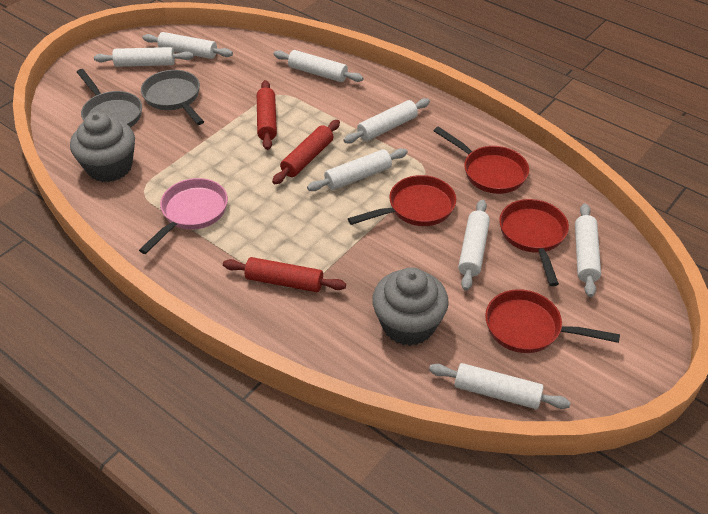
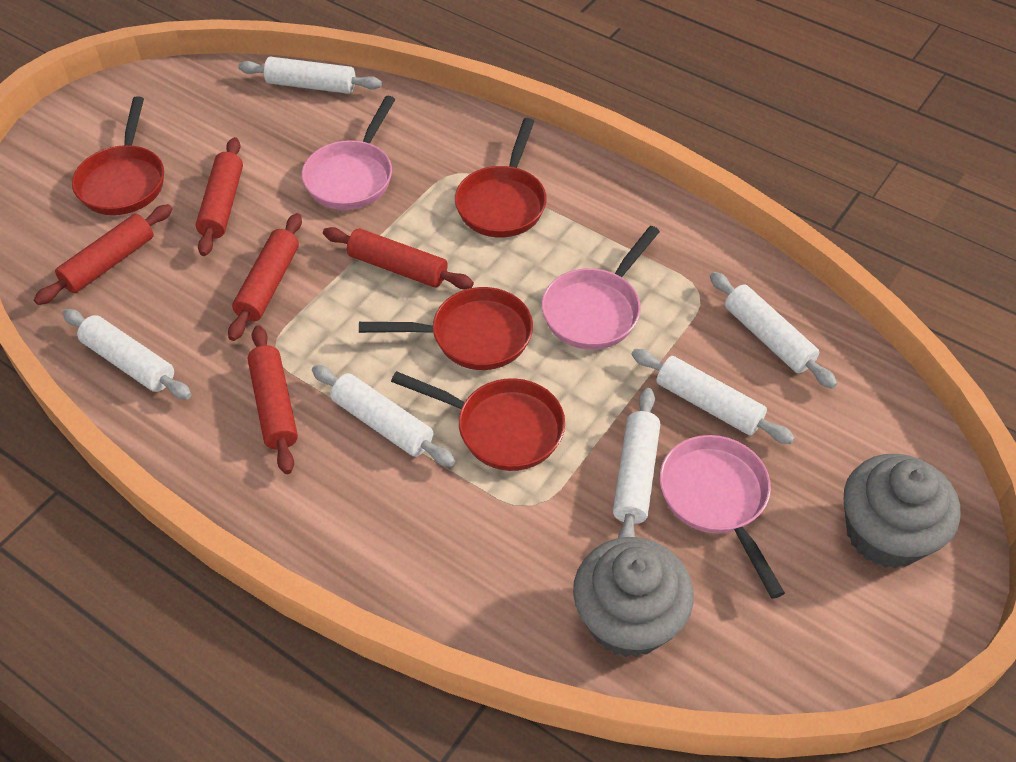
grey pan: [77,69,142,128] [141,70,204,125] = 2 -> none = 0
pink pan: [139,178,228,254] = 1 -> [302,96,396,210] [542,226,660,350] [660,435,785,599] = 3
red rolling pin: [223,257,346,292] [257,80,277,150] [272,120,340,184] = 3 -> [34,204,172,305] [196,137,243,256] [228,213,302,341] [248,325,298,474] [323,227,474,289] = 5
white rolling pin: [94,47,194,67] [143,32,233,59] [274,50,364,82] [307,148,408,191] [344,98,430,143] [429,363,571,409] [458,199,490,291] [575,204,601,297] = 8 -> [63,309,192,400] [238,57,382,94] [312,365,455,467] [613,388,660,538] [631,349,795,444] [710,272,837,389] = 6

